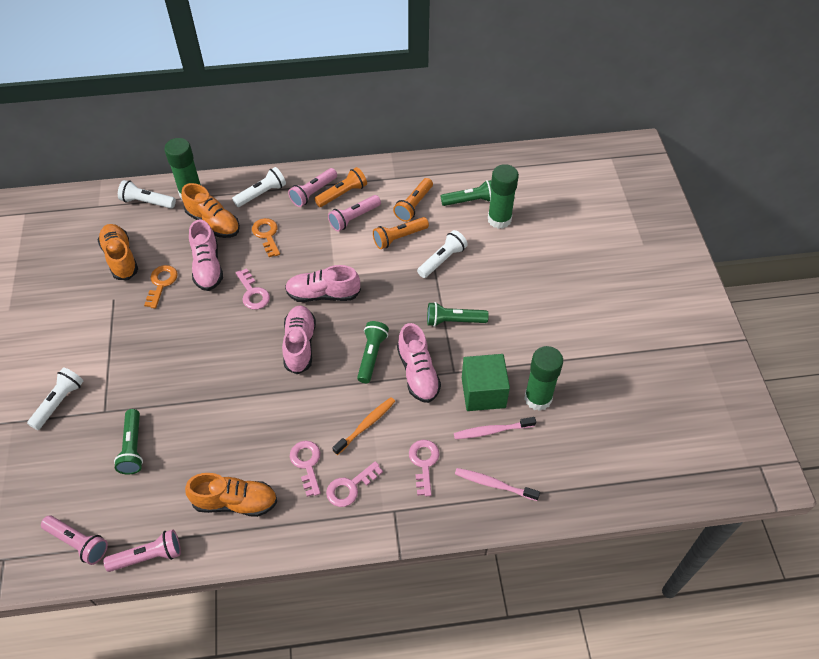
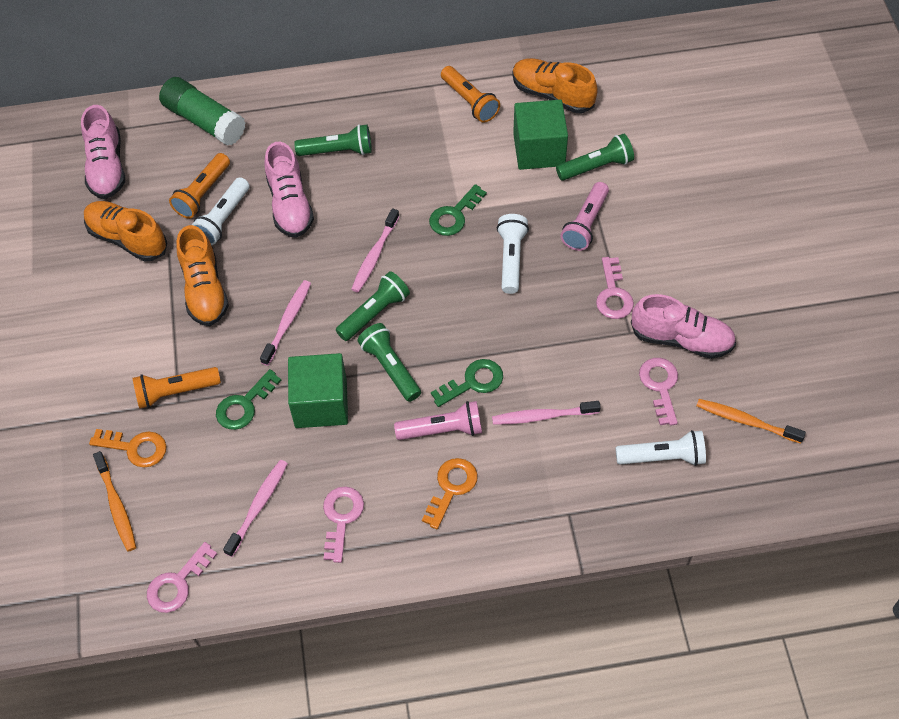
green cube: [462,354,510,411] = 1 -> [288,353,348,428] [513,100,568,170] = 2
green glue stick: [164,138,201,199] [488,164,519,229] [524,346,563,411] = 3 -> [159,77,246,146] = 1
green key: none = 0 -> [216,369,282,430] [429,184,487,236] [431,359,503,407] = 3
orange toothbrush: [332,397,395,455] = 1 -> [93,451,136,552] [696,399,806,444] = 2
pink flashlight: [41,515,108,565] [104,530,181,572] [288,168,337,207] [328,195,381,231] = 4 -> [394,401,482,440] [561,182,609,251] = 2
pink shoe: [189,220,223,291] [282,305,316,375] [285,265,361,302] [397,323,441,403] = 4 -> [81,105,125,199] [264,142,314,238] [631,294,736,359] = 3
pink toothbrush: [454,417,536,439] [455,468,540,501] = 2 -> [223,460,288,557] [260,280,311,366] [351,208,399,293] [492,401,601,425] = 4
white flashlight: [27,367,83,430] [118,180,176,209] [232,167,286,207] [417,230,468,278] = 4 -> [192,177,249,245] [497,214,529,294] [616,430,706,466] = 3

